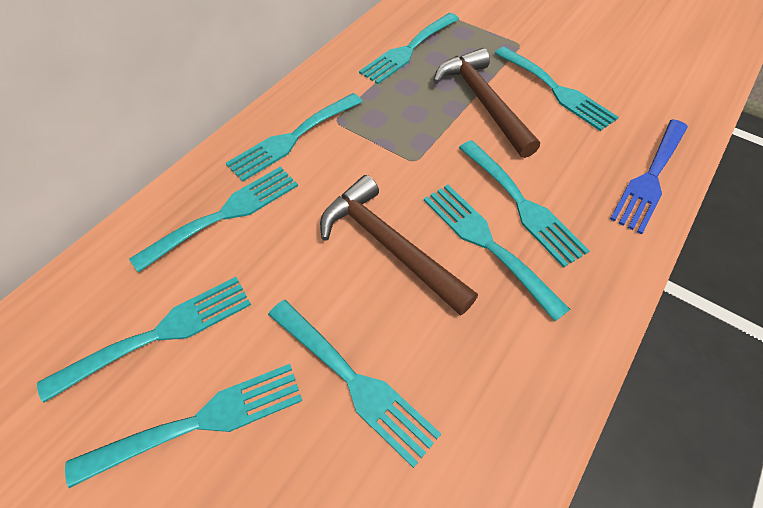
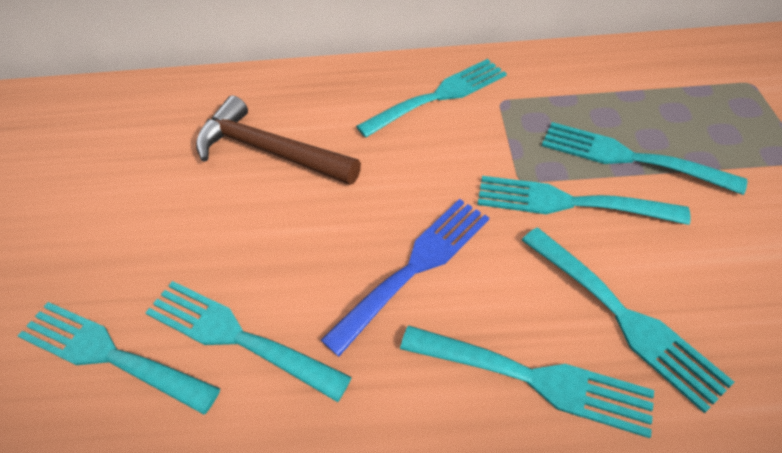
brown hammer: [320,175,478,316] [433,48,540,158] = 2 -> [196,95,361,185] = 1
turquoise fork: [37,277,251,403] [65,364,302,488] [129,166,298,273] [226,93,363,182] [268,300,441,468] [359,13,459,84] [424,184,570,321] [459,140,590,268] [495,46,619,131] = 9 -> [18,302,221,415] [145,281,352,402] [356,59,507,138] [400,326,654,438] [478,176,691,225] [522,228,734,413] [542,122,747,195] = 7

